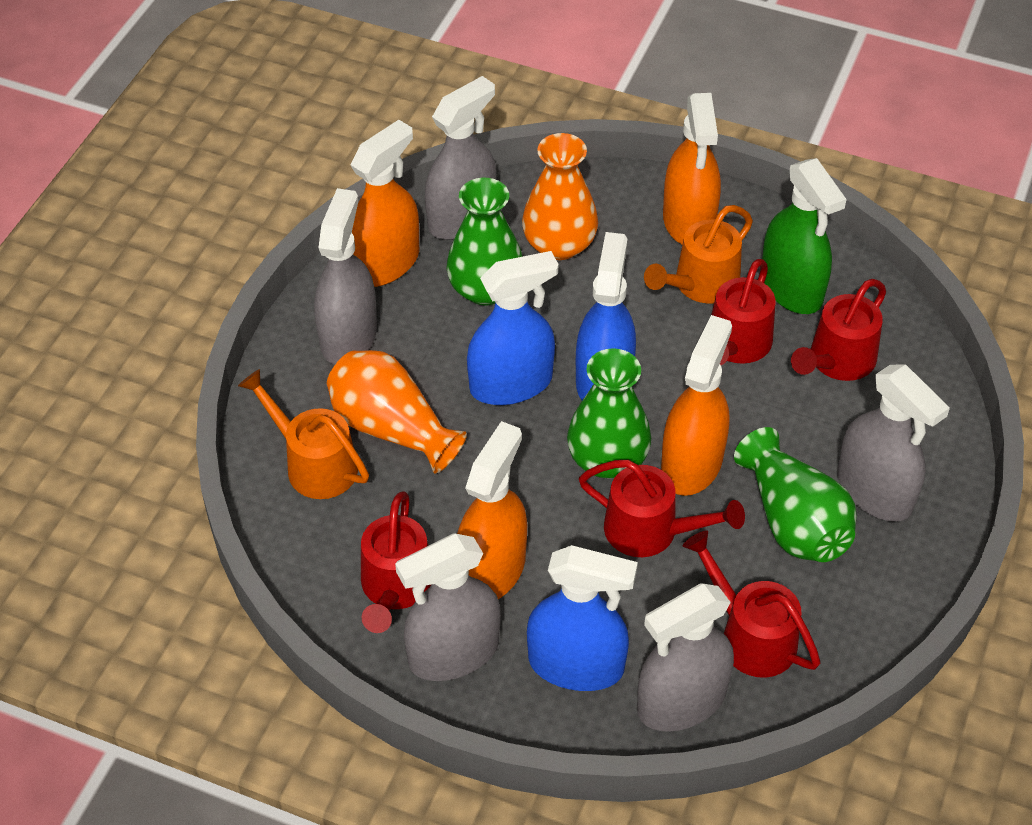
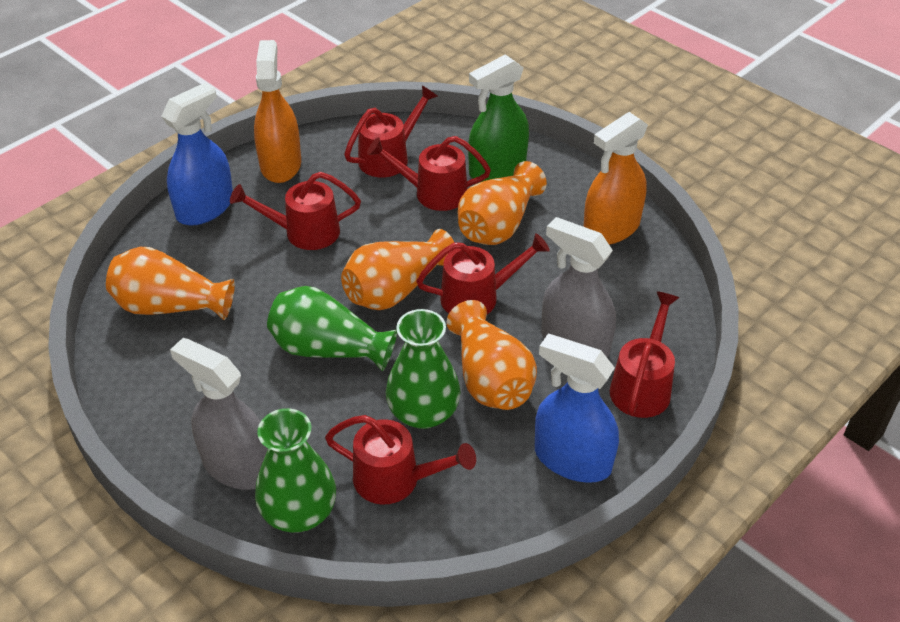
blue spray bottle: [467,251,558,405] [527,545,638,691] [576,232,636,400] = 3 -> [161,83,233,225] [535,334,619,483] = 2
grey spray bottle: [314,188,377,365] [395,534,501,681] [425,76,497,240] [637,584,734,732] [837,364,950,522] = 5 -> [170,338,268,490] [541,217,616,358] = 2
orange spray bottle: [350,120,419,287] [457,421,527,599] [661,315,732,496] [663,93,721,244] = 4 -> [254,40,301,183] [583,112,648,245] = 2
orange vase: [327,350,467,473] [522,133,598,260] = 2 -> [106,247,235,320] [341,229,454,310] [447,300,537,410] [457,161,547,245] = 4
orange watering can: [238,369,369,499] [644,205,753,303] = 2 -> none = 0
red watering can: [361,491,431,633] [579,460,745,557] [683,531,820,678] [711,259,776,365] [791,279,886,381] = 5 -> [230,172,361,250] [325,415,476,504] [344,85,438,177] [367,136,491,211] [416,233,550,314] [610,291,679,418] = 6

